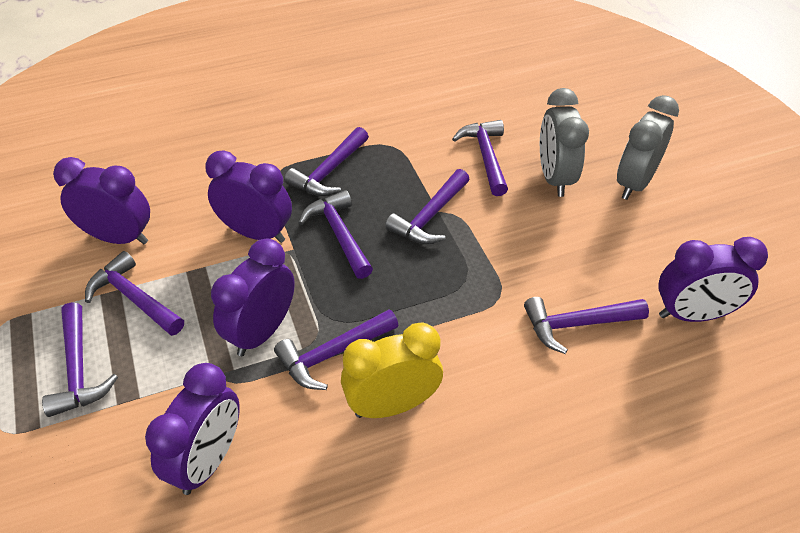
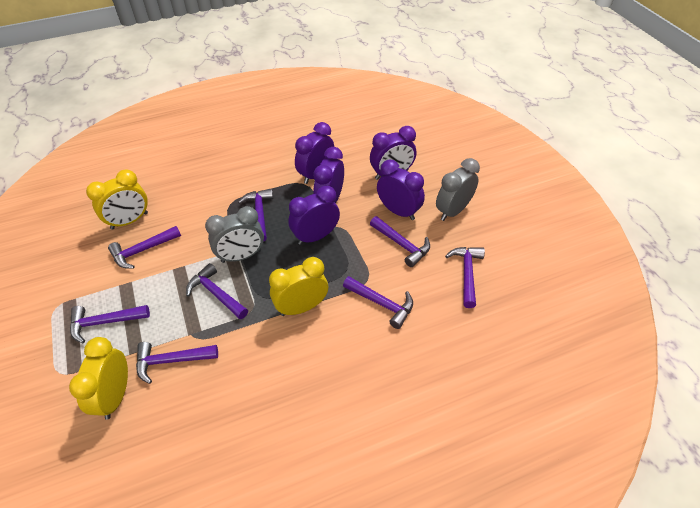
yellow clock: [341,322,443,418] = 1 -> [69,337,128,420] [86,170,148,230] [269,257,328,316] = 3

